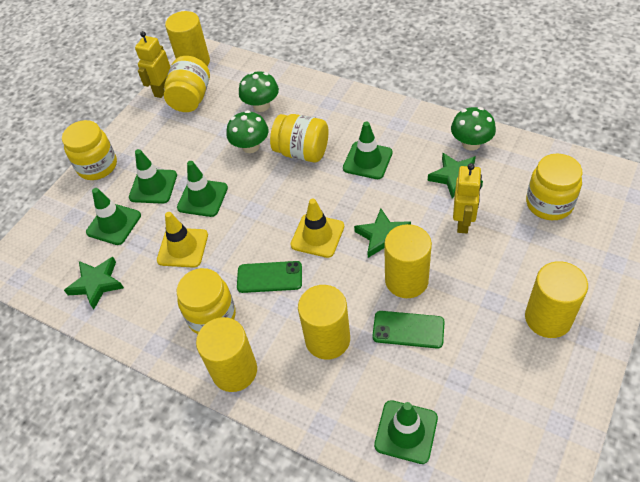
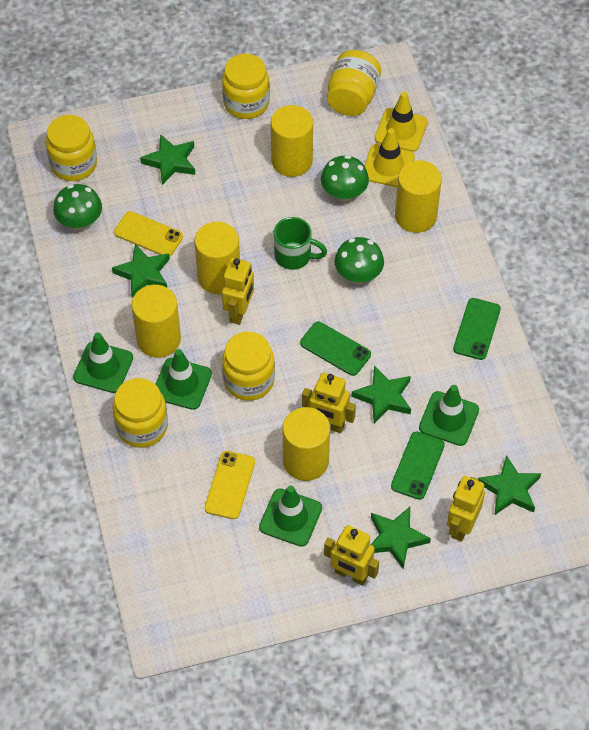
green mug: none = 0 -> [274,217,327,270] = 1
green phone: [237,261,302,293] [372,311,445,349] = 2 -> [300,322,371,376] [391,431,445,500] [453,298,501,360] = 3
green star: [64,257,124,309] [354,209,411,258] [428,153,483,199] = 3 -> [112,244,170,298] [140,134,195,185] [352,365,411,424] [371,507,431,569] [478,455,541,515] = 5
green traffic cone: [86,188,141,245] [129,149,177,204] [177,161,228,217] [343,121,393,179] [374,400,438,464] = 5 -> [73,332,133,393] [155,349,212,410] [259,486,322,547] [419,385,479,446] = 4
yellow phone: none = 0 -> [114,211,183,256] [205,451,255,519] = 2
yellow robot: [135,31,170,98] [453,163,482,233] = 2 -> [222,258,254,325] [302,373,356,433] [324,525,379,586] [447,476,485,542] = 4

